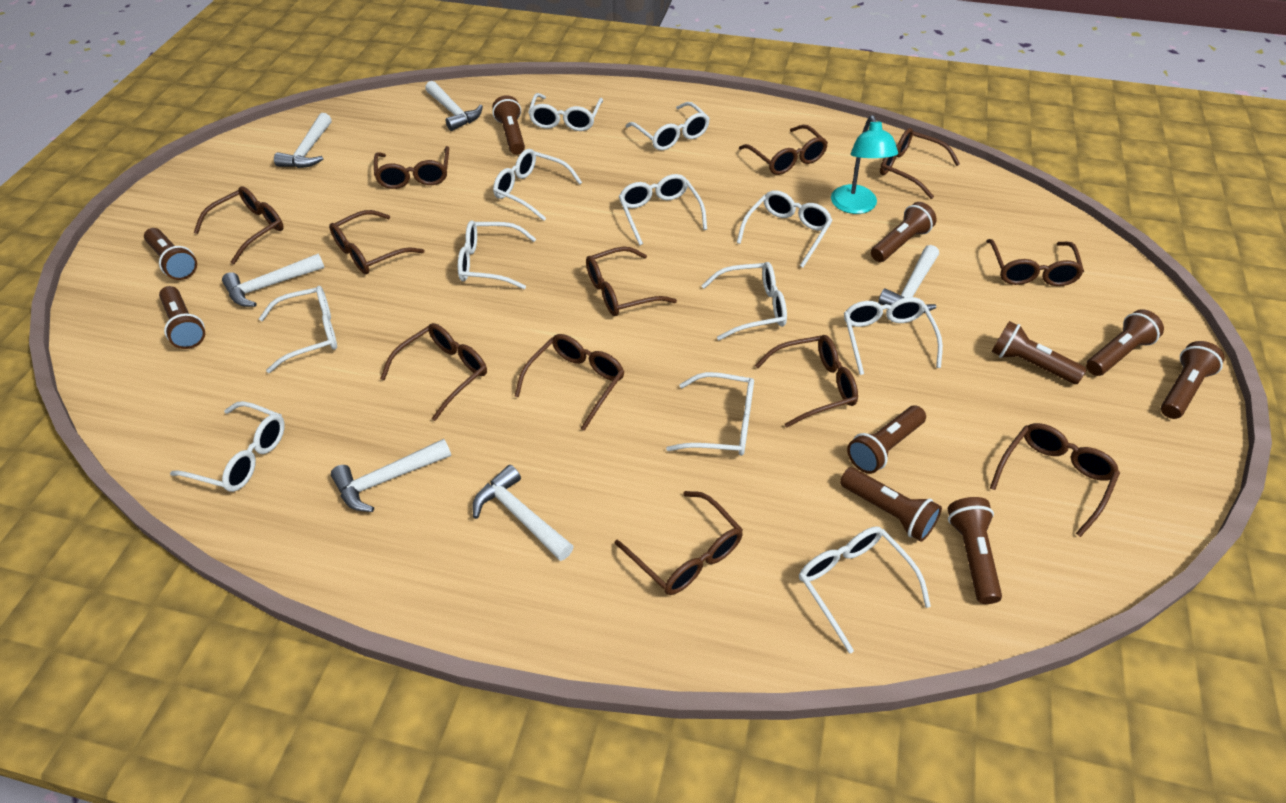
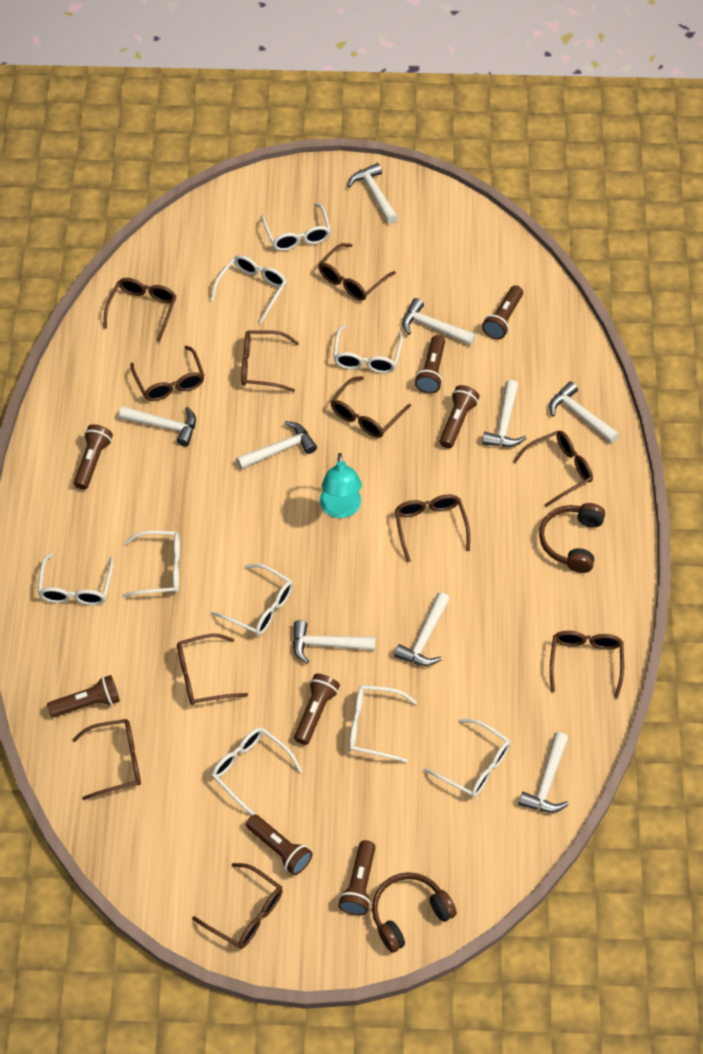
brown flashlight: [144,228,197,280] [159,286,205,349] [492,95,525,155] [840,467,942,542] [847,406,926,474] [871,202,937,262] [947,497,1002,604] [991,321,1087,384] [1086,309,1164,376] [1161,341,1225,419] = 10 -> [47,675,120,718] [74,424,113,490] [246,814,313,875] [294,674,340,745] [338,840,376,916] [415,335,445,394] [439,385,480,448] [482,285,523,340] = 8
brown glasses: [193,186,284,264] [329,210,424,274] [374,146,449,189] [380,323,487,421] [515,334,624,431] [586,246,677,316] [615,491,743,595] [739,125,828,175] [755,335,858,428] [880,128,960,199] [986,239,1084,286] [990,423,1120,537] = 12 -> [72,719,141,800] [103,278,177,342] [130,346,205,401] [177,634,248,705] [192,863,283,949] [241,330,299,392] [318,243,396,301] [331,376,411,438] [395,494,470,562] [513,431,593,507] [550,631,624,698] = 11
brown headphones: none = 0 -> [372,872,457,953] [539,503,605,573] = 2
white glasses: [170,401,285,492] [259,286,337,373] [458,220,536,289] [493,149,582,221] [528,93,603,131] [619,174,707,245] [626,102,710,150] [666,372,754,456] [701,262,787,340] [737,190,833,268] [799,527,931,653] [844,297,943,375] = 12 -> [38,553,113,605] [122,531,180,598] [210,255,287,324] [211,564,293,635] [211,727,302,815] [262,203,331,251] [333,325,403,373] [349,685,417,763] [424,719,510,797] = 9
white hammer: [222,254,325,307] [274,113,332,168] [331,439,451,512] [425,81,483,131] [473,465,574,561] [878,245,939,313] = 6 -> [119,406,196,446] [236,421,317,470] [293,620,375,664] [348,163,398,224] [394,593,450,666] [402,298,476,345] [482,380,527,447] [519,732,569,813] [549,381,619,443] = 9

